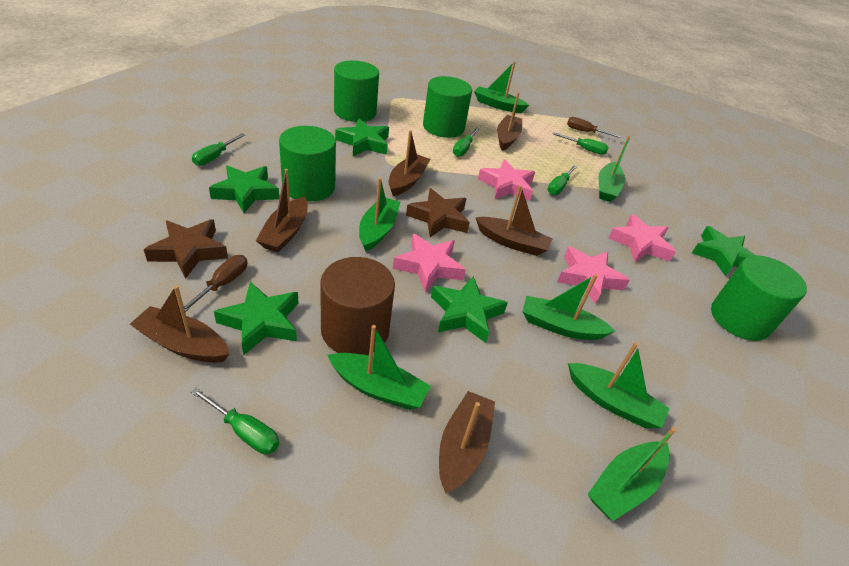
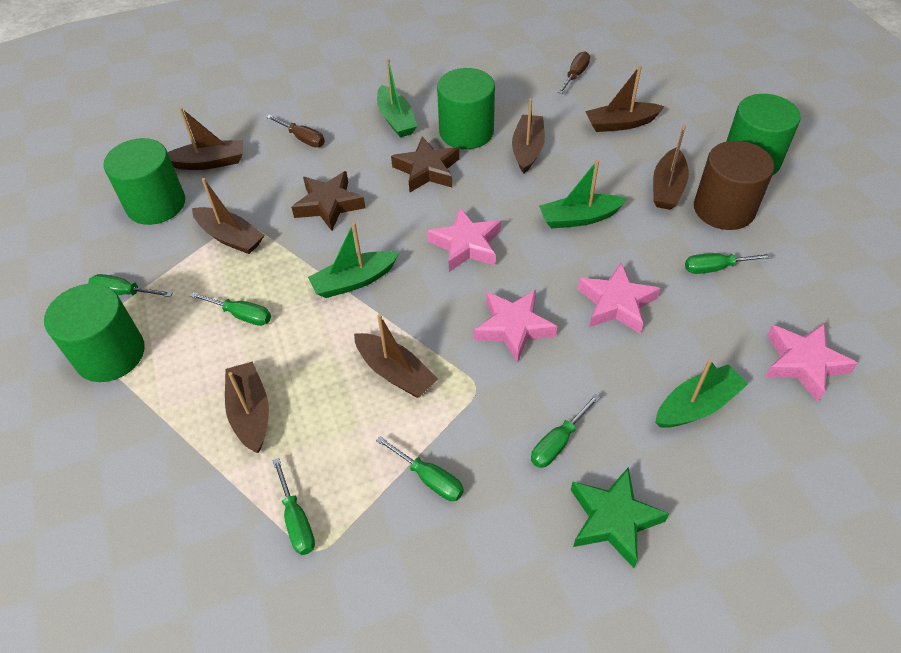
brown boat: [130,285,230,363] [256,169,308,252] [389,130,430,196] [439,391,495,494] [475,185,552,256] [497,92,522,151] = 6 -> [168,107,243,170] [192,178,264,254] [225,361,269,453] [354,314,438,398] [512,98,545,174] [585,65,665,132] [653,125,689,210] = 7
green boat: [327,325,431,410] [359,178,400,252] [474,61,529,113] [523,274,615,340] [568,342,670,428] [587,427,676,521] [599,136,630,202] = 7 -> [308,222,399,298] [377,58,417,137] [539,160,627,229] [655,359,748,428] = 4
green screwdriver: [191,388,279,454] [192,133,245,166] [453,128,479,157] [547,165,578,195] [553,132,609,155] = 5 -> [88,274,173,297] [190,292,271,326] [272,458,315,555] [376,436,464,501] [531,394,600,468] [685,253,773,274] = 6
green star: [209,166,279,213] [214,282,299,355] [335,118,389,156] [431,276,508,343] [692,226,756,276] = 5 -> [571,467,669,568] = 1

